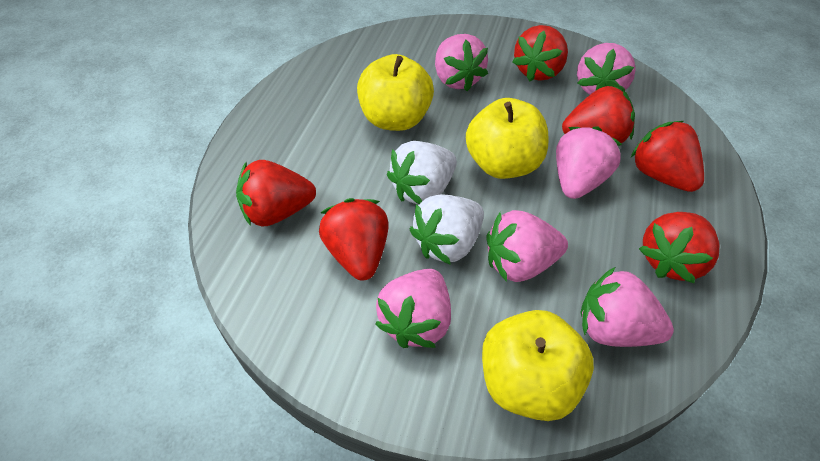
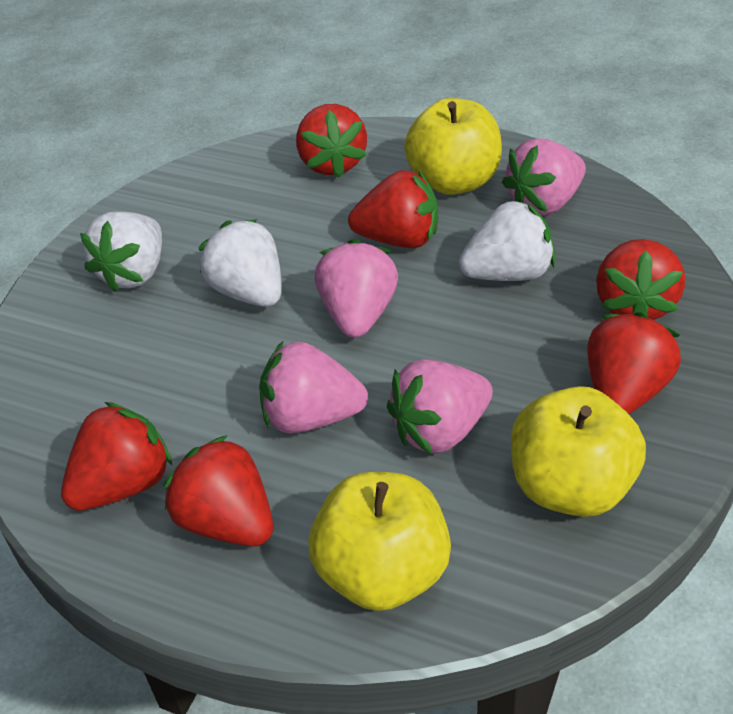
pink strawberry: [375,269,451,348] [435,34,488,91] [487,210,568,282] [556,126,622,199] [577,43,636,95] [580,267,674,347] = 6 -> [259,340,368,434] [315,239,398,338] [387,359,493,454] [502,138,586,215] = 4
white strawberry: [387,141,457,205] [410,194,484,265] = 2 -> [80,212,162,292] [198,219,282,307] [459,200,555,281] = 3

